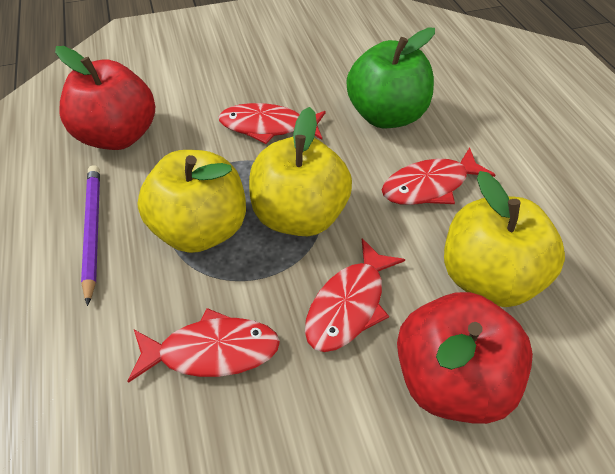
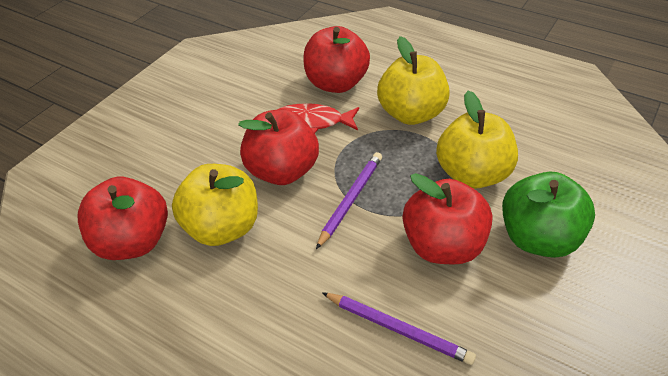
purple pencil: [81,165,100,306] = 1 -> [316,152,382,249] [322,292,476,365] = 2
red apple: [55,46,155,150] [397,292,533,424] = 2 -> [77,177,168,260] [238,109,319,185] [304,26,370,93] [403,173,492,265] = 4
red fish: [127,308,280,383] [219,103,326,144] [305,238,405,352] [382,147,495,205] = 4 -> [277,103,359,133] = 1

